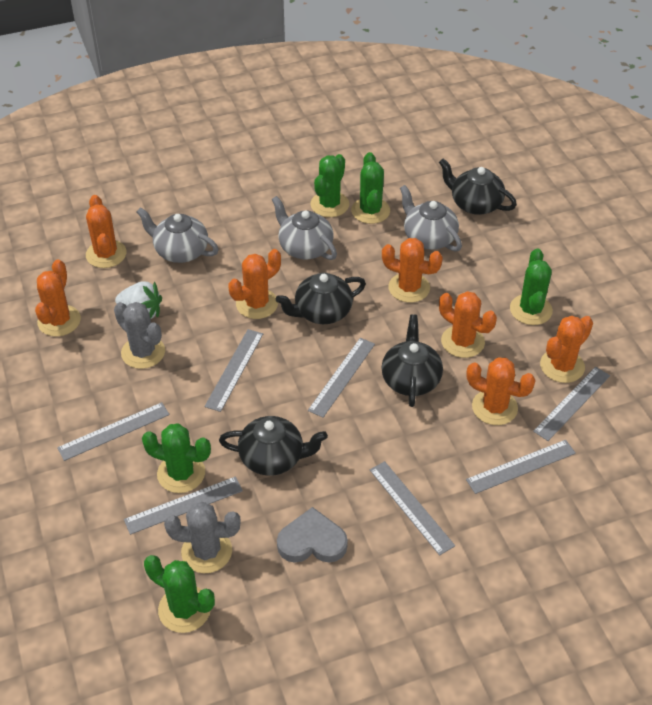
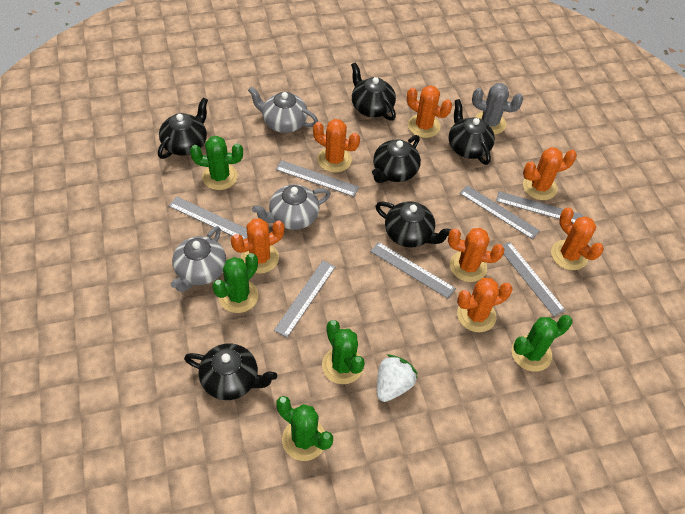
black teapot: [219,416,328,476] [276,273,366,324] [381,315,443,407] [439,158,517,215] = 4 -> [158,97,208,159] [184,343,277,400] [351,62,396,121] [372,135,421,183] [376,201,452,247] [448,99,495,165] = 6
grey cactus: [114,302,165,369] [164,502,241,573] = 2 -> [472,83,523,135] = 1
grey heart: [277,507,348,563] = 1 -> none = 0

